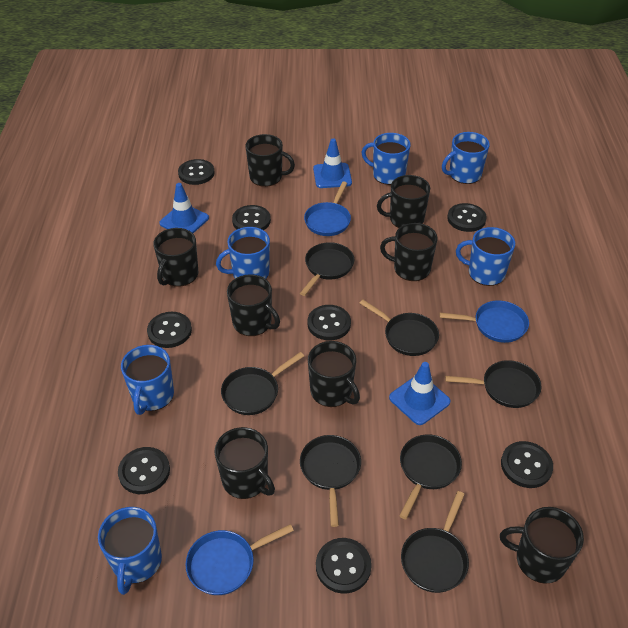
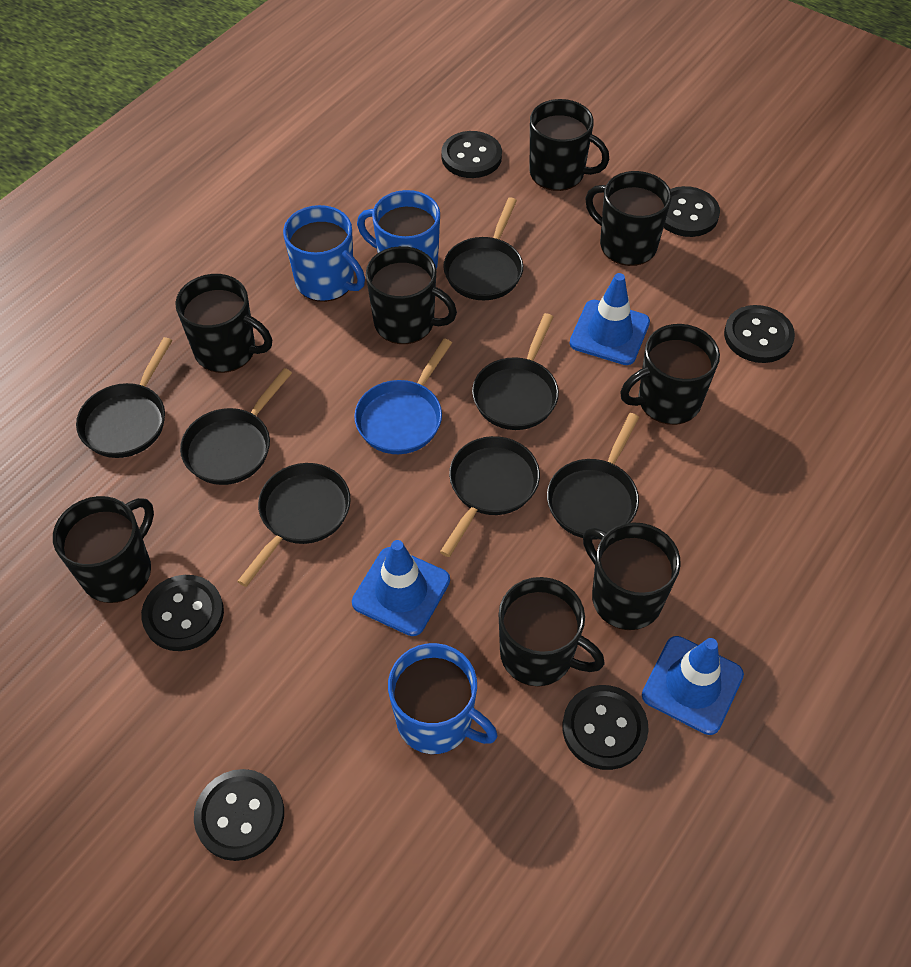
black button: [118,447,170,494] [147,312,192,348] [178,159,215,185] [232,205,271,230] [308,305,351,340] [316,538,372,594] [447,203,487,232] [501,441,553,488] = 8 -> [141,575,224,651] [194,769,284,861] [441,131,502,178] [562,685,649,770] [664,186,720,237] [724,305,795,363] = 6
blue mug: [98,507,162,595] [121,345,174,415] [216,227,270,279] [362,133,410,185] [442,132,490,184] [456,227,515,286] = 6 -> [283,205,365,302] [357,190,440,269] [388,643,498,754] = 3
blue pan: [186,524,294,595] [304,181,351,236] [439,300,529,343] = 3 -> [354,338,452,454] = 1

